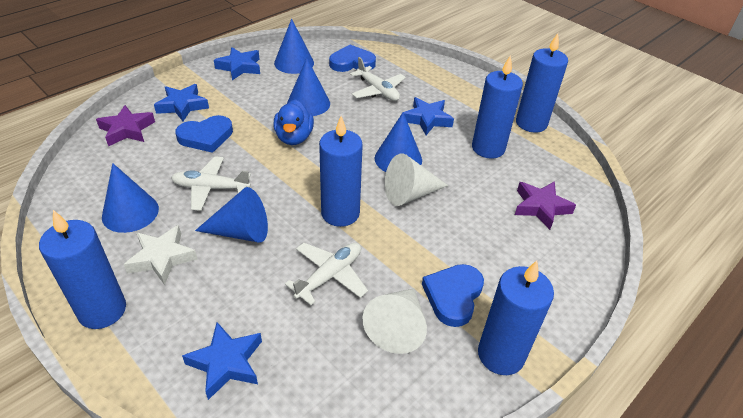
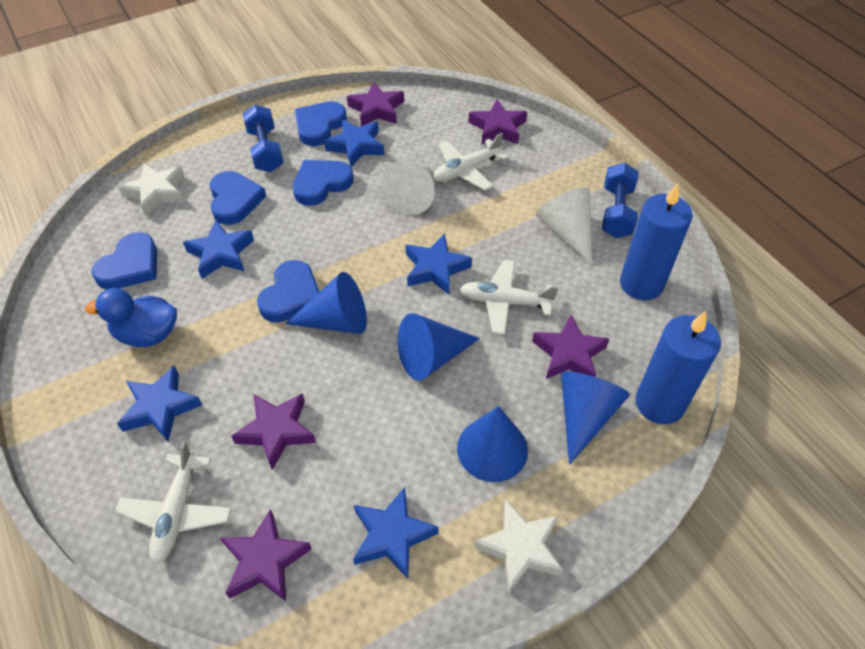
blue candle: [39,210,126,329] [319,116,363,227] [472,55,523,159] [478,261,554,375] [516,33,568,133] = 5 -> [620,183,693,300] [636,311,721,424] = 2
blue cone: [102,163,159,233] [195,187,268,243] [274,19,314,74] [287,58,330,116] [375,112,422,172] = 5 -> [285,272,367,334] [398,313,480,381] [457,406,528,482] [561,372,630,465] = 4
blue dumbbell: none = 0 -> [243,105,284,172] [602,163,638,238] = 2
blue heart: [175,115,233,153] [329,45,376,72] [422,264,484,327] = 3 -> [91,232,157,290] [209,171,266,225] [257,260,319,322] [293,160,354,206] [295,101,347,146] = 5
blue star: [154,84,209,121] [182,322,262,400] [214,47,260,80] [404,97,454,135] = 4 -> [117,366,202,442] [183,220,254,279] [324,119,385,167] [353,487,439,579] [406,234,472,294] = 5
purple star: [96,105,155,146] [515,181,576,230] = 2 -> [220,509,312,601] [231,393,316,470] [347,82,404,126] [469,99,527,145] [532,314,609,379] = 5
white star: [123,225,198,285] = 1 -> [119,163,184,216] [474,500,564,594] = 2

